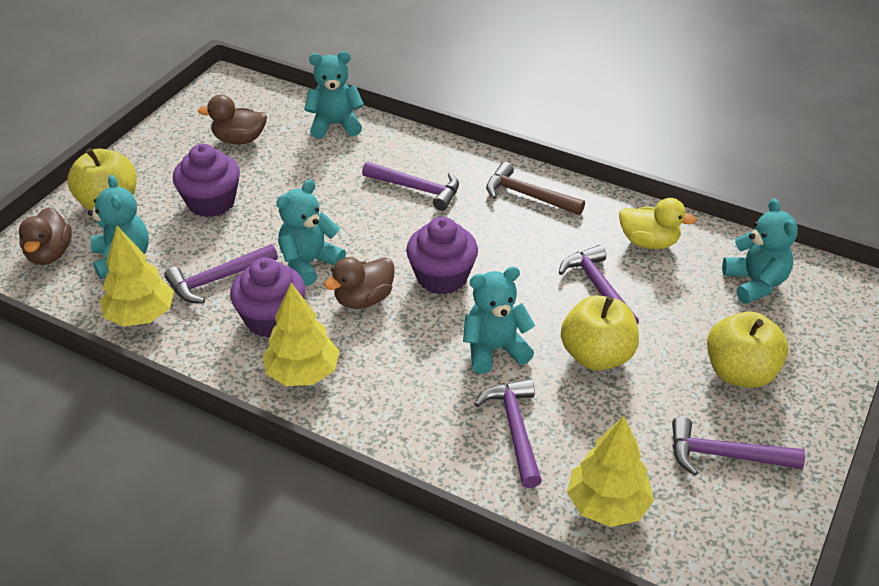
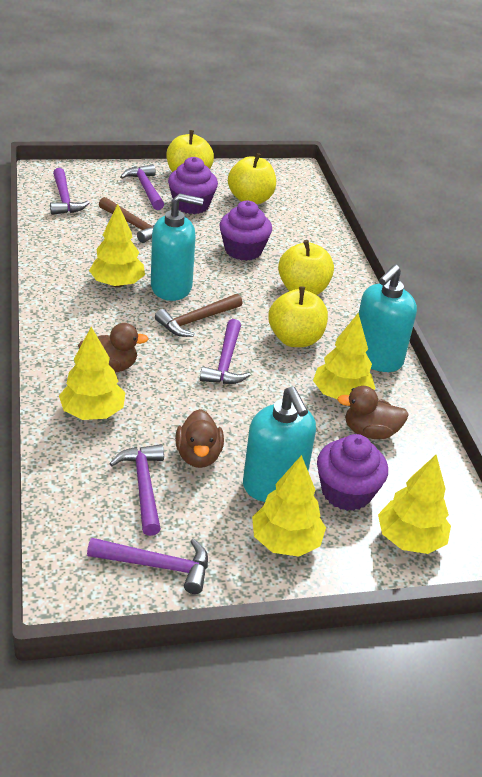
brown hammer: [486,162,585,215] = 1 -> [99,197,154,243] [155,294,243,337] = 2
turquoise soap dispenser: none = 0 -> [151,193,203,301] [243,387,316,502] [359,265,417,372] = 3
turquoise teddy bear: [88,175,149,279] [276,179,346,286] [304,51,364,139] [463,267,535,374] [722,198,798,304] = 5 -> none = 0
yellow apple: [68,148,137,210] [561,295,639,371] [707,311,788,388] = 3 -> [167,130,214,172] [228,153,276,204] [268,286,328,347] [278,240,334,295] = 4
yellow duck: [619,198,696,249] = 1 -> none = 0
yellow tree: [100,226,174,327] [263,283,339,386] [567,416,654,527] = 3 -> [59,327,126,420] [89,204,145,288] [252,455,326,557] [313,313,376,399] [378,455,451,554] = 5

